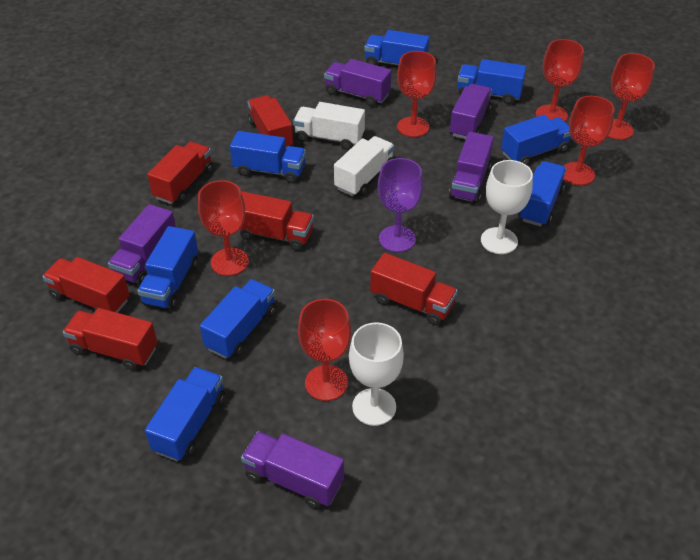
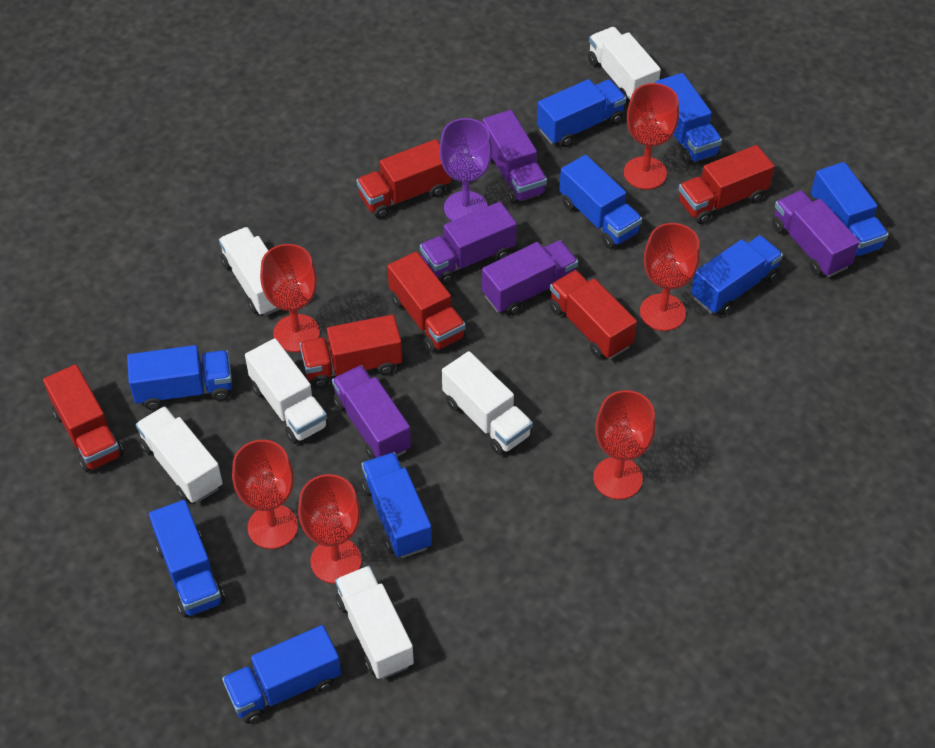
blue truck: [137,226,198,310] [145,367,225,461] [200,279,276,359] [230,131,306,183] [364,30,430,65] [458,59,527,104] [501,115,571,165] [519,161,566,227] = 8 -> [127,345,233,410] [149,500,225,617] [222,625,341,724] [361,452,432,558] [537,79,626,147] [559,155,642,249] [655,73,722,165] [691,235,783,315] [811,162,889,257] = 9
white goblet: [349,322,404,426] [481,160,533,254] = 2 -> none = 0
white truck: [293,102,365,150] [334,136,394,196] = 2 -> [136,406,223,503] [219,227,280,316] [245,338,329,444] [335,566,414,679] [442,351,533,455] [588,27,661,103] = 6

